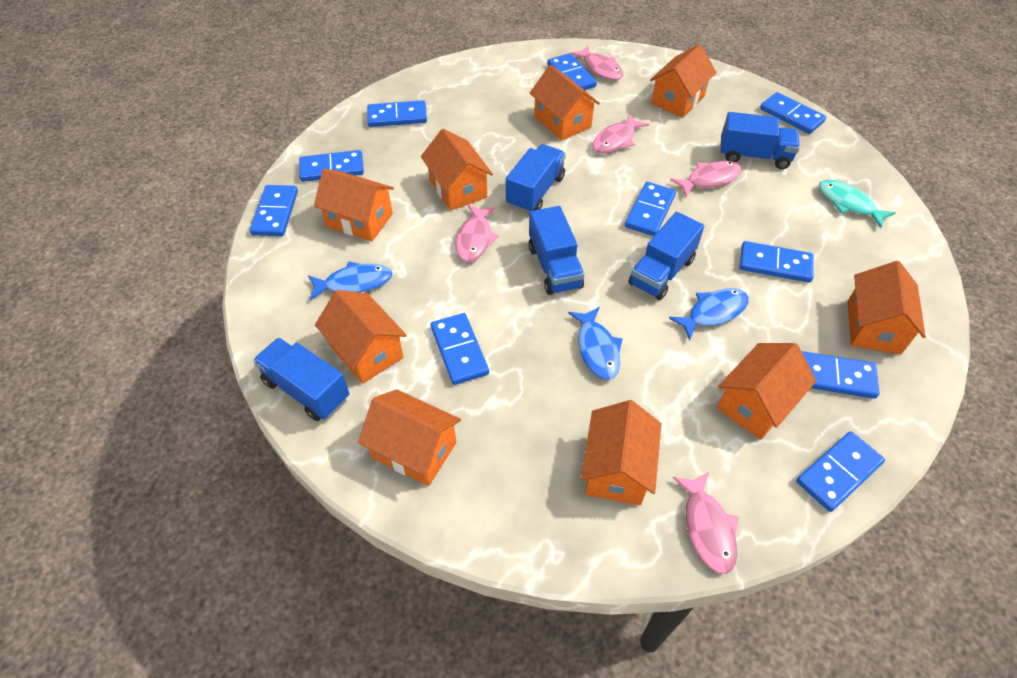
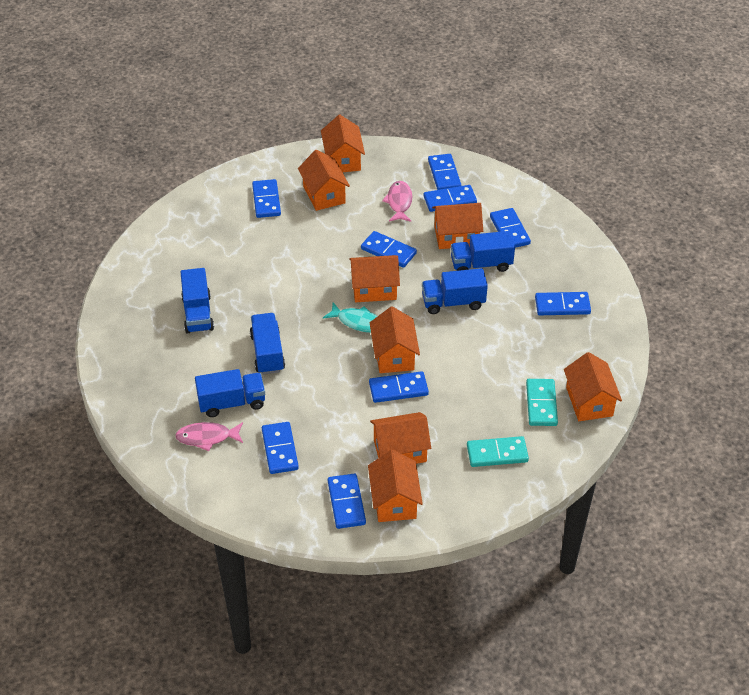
blue domino: [250,185,298,236] [299,150,364,182] [367,100,427,127] [431,313,489,385] [547,53,597,90] [625,182,676,236] [740,241,814,283] [760,92,826,134] [796,431,885,512] [802,351,880,399] = 10 -> [252,179,281,218] [262,422,299,474] [328,474,366,529] [361,231,417,268] [369,371,429,403] [424,185,477,212] [428,154,461,190] [490,208,531,248] [535,292,591,315] = 9
blue fish: [308,262,392,300] [568,307,623,380] [669,288,749,340] = 3 -> none = 0
orange house: [314,168,394,241] [315,290,407,384] [358,389,461,486] [421,128,493,211] [530,65,600,141] [581,400,662,505] [650,44,717,118] [717,343,816,440] [848,261,926,355] = 9 -> [298,150,350,211] [321,115,365,172] [349,255,400,302] [368,450,423,522] [370,307,420,373] [370,412,431,464] [432,203,483,249] [564,352,622,421] = 8
pink fish: [456,204,499,262] [571,46,623,80] [592,113,649,153] [670,161,742,197] [672,472,739,574] = 5 -> [175,422,243,451] [382,181,412,222] = 2
turquoise domino: none = 0 -> [467,436,529,467] [526,379,558,426] = 2

